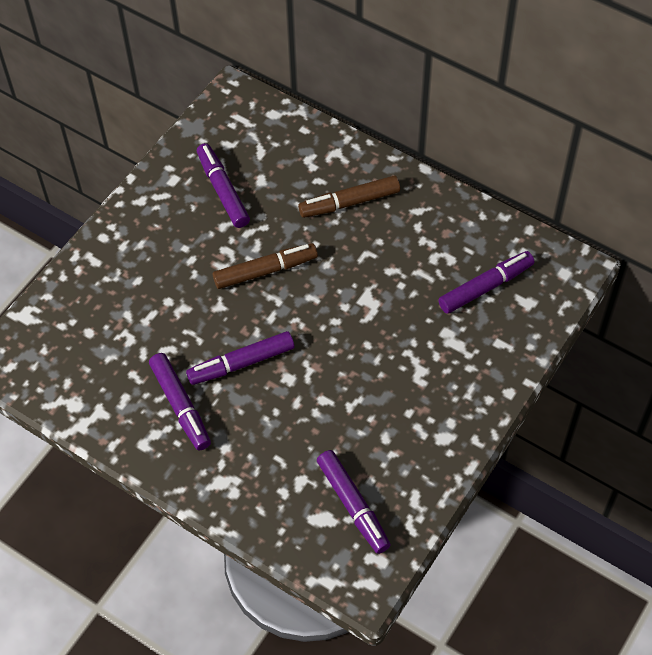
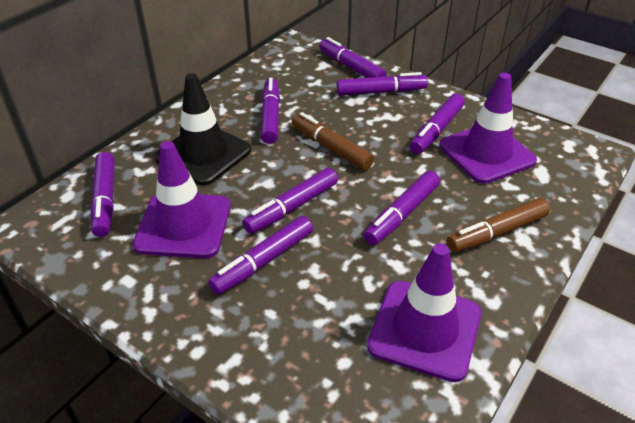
black traffic cone: none = 0 -> [154,73,251,185] = 1
purple marker: [149,353,211,451] [186,331,295,385] [197,143,250,228] [317,450,391,554] [438,251,535,314] = 5 -> [90,152,114,237] [208,216,313,295] [242,168,338,234] [261,77,280,144] [319,37,387,78] [336,72,428,96] [364,170,440,245] [410,93,465,154] = 8
purple traffic cone: none = 0 -> [133,141,231,258] [367,243,481,382] [439,73,537,184] = 3

